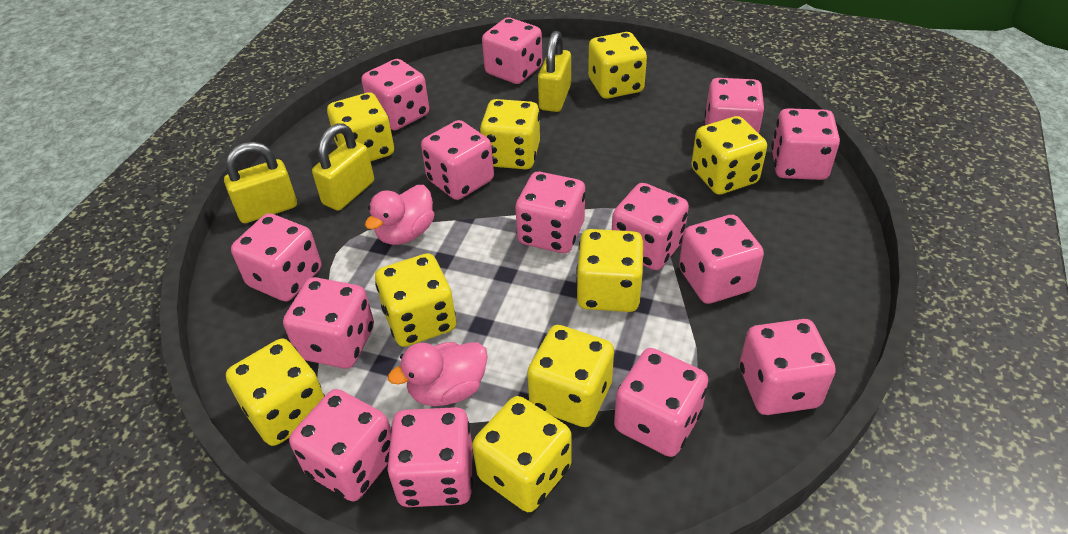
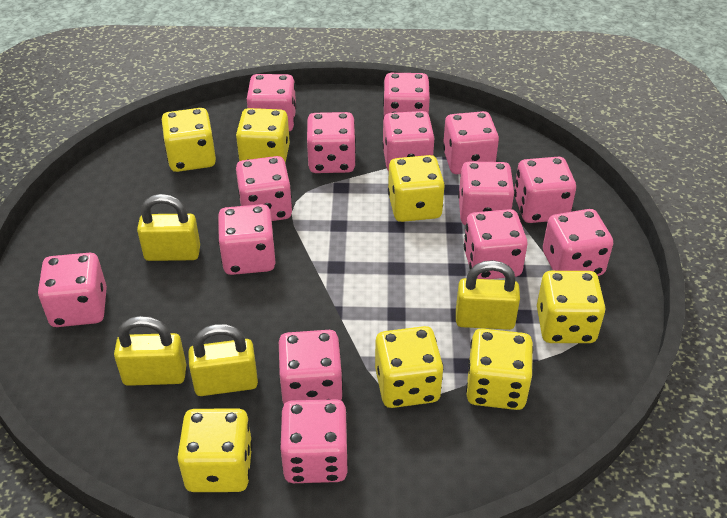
pink duck: [365,185,434,245] [388,342,488,406] = 2 -> none = 0
yellow dice: [226,339,325,446] [327,92,394,161] [375,253,456,347] [472,396,572,512] [480,99,540,169] [527,325,614,427] [576,229,643,312] [588,32,647,99] [691,116,767,195] = 9 -> [161,108,216,172] [177,408,253,492] [236,108,290,163] [375,326,444,408] [388,155,445,222] [466,328,533,410] [537,271,605,343] = 7
yellow padlock: [224,142,297,223] [312,123,374,211] [538,31,571,112] = 3 -> [114,316,186,386] [137,194,200,261] [188,324,258,396] [456,260,520,330] = 4

